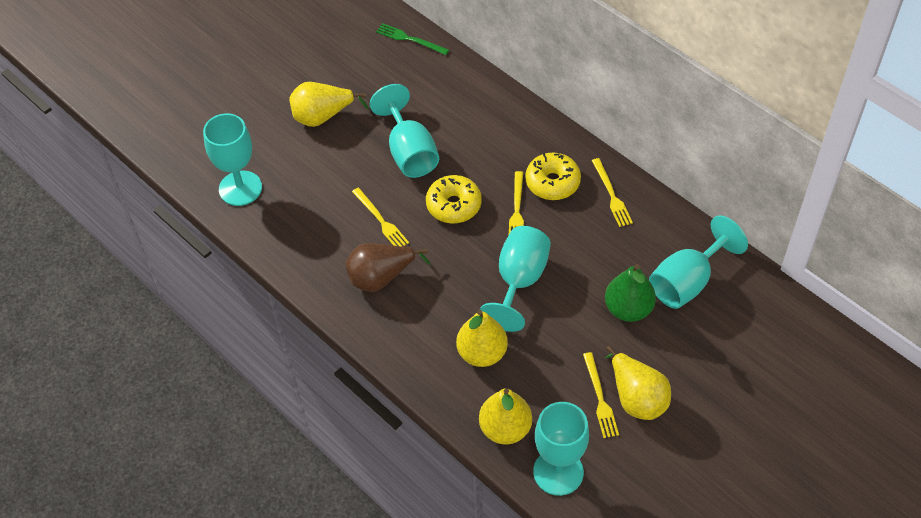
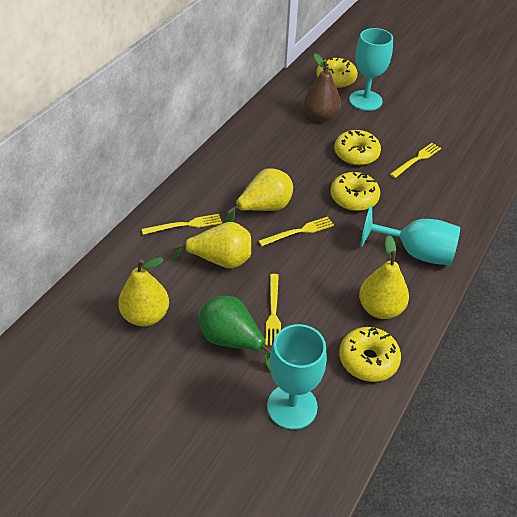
green fork: [376,23,449,55] = 1 -> none = 0
turquoise goblet: [203,113,262,206] [370,84,439,178] [480,226,551,332] [533,402,589,496] [649,215,748,309] = 5 -> [267,324,327,430] [349,28,393,111] [360,206,460,265] = 3
yellow donut: [426,175,482,223] [525,153,581,200] = 2 -> [316,58,358,88] [331,172,380,211] [334,130,381,165] [339,327,401,382] = 4

